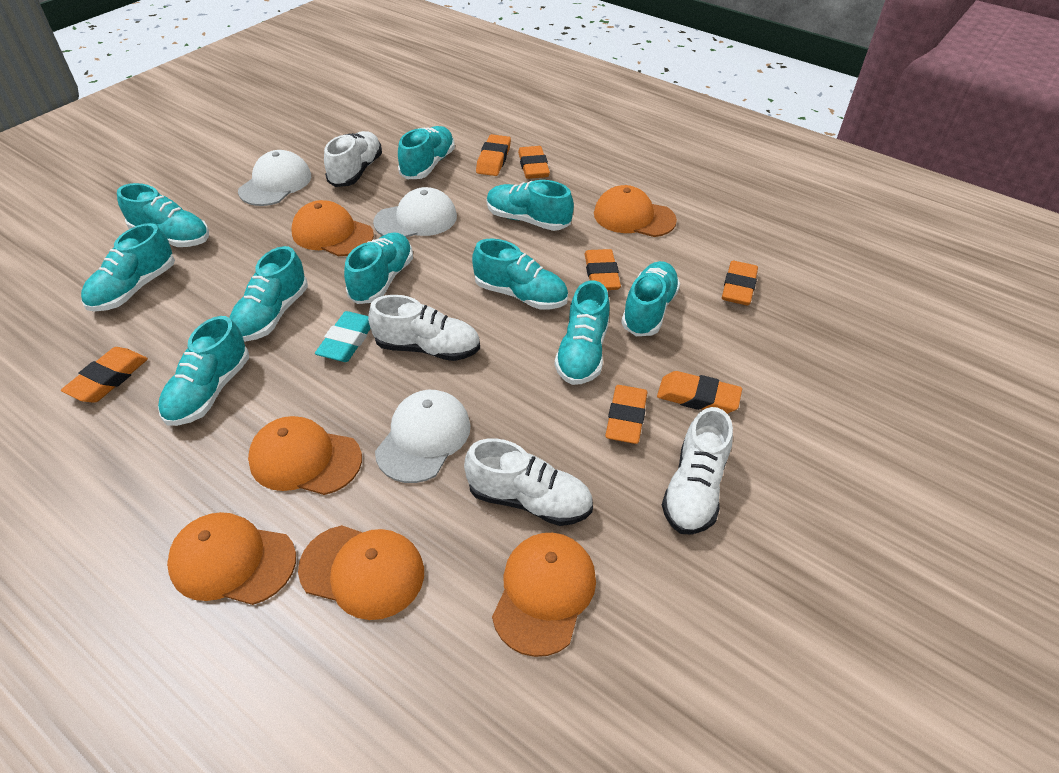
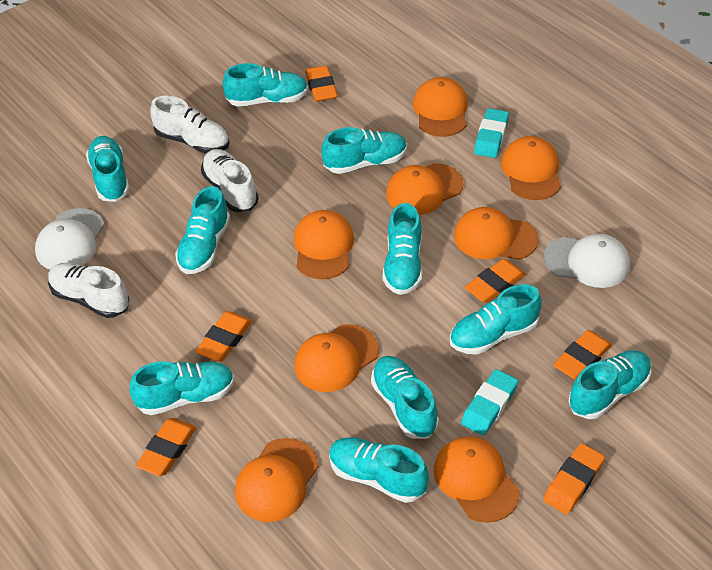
orange cap: [167,512,296,605] [248,416,362,495] [291,200,374,256] [298,525,424,620] [492,533,596,657] [594,185,677,237] = 6 -> [235,438,319,522] [293,210,354,279] [294,324,379,392] [386,163,464,215] [413,77,468,137] [434,436,520,523] [454,207,538,260] [501,136,561,200] = 8
orange eraser: [61,347,148,403] [476,134,511,176] [518,146,550,179] [585,249,621,290] [605,385,647,444] [657,371,742,414] [722,261,758,305] = 7 -> [136,418,196,476] [196,311,252,361] [305,66,338,102] [465,259,526,303] [543,443,605,514] [553,330,612,379] = 6
turquoise eraser: [315,311,371,362] = 1 -> [461,369,518,436] [474,108,509,158] = 2
white cap: [238,150,311,206] [373,187,457,237] [375,390,471,483] = 3 -> [35,208,104,269] [544,234,630,288] = 2
white shoe: [324,131,382,187] [368,295,480,361] [464,438,593,526] [662,407,733,535] = 4 -> [48,262,129,318] [150,96,230,153] [201,149,259,212] = 3

